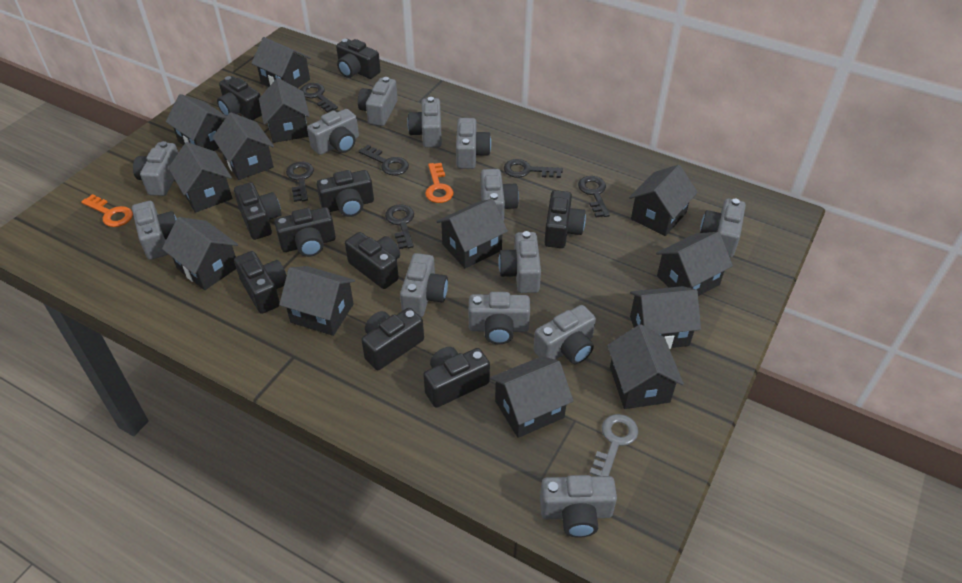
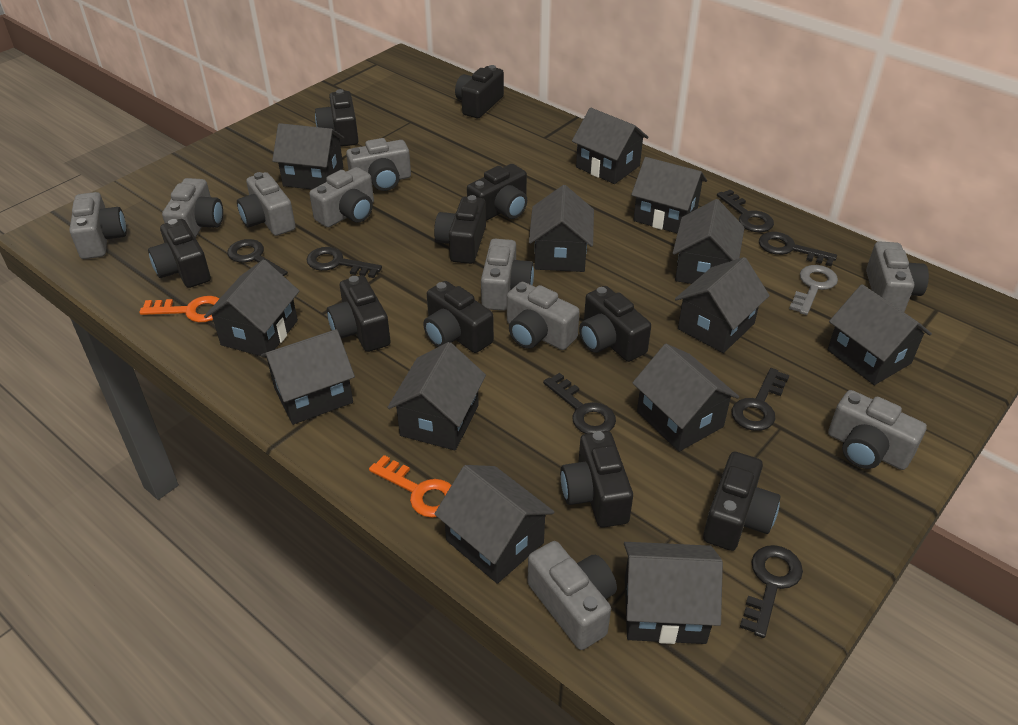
black key: [286,162,314,202] [300,83,338,113] [359,145,409,176] [385,204,414,249] [504,159,563,178] [578,176,610,217] = 6 -> [227,239,288,276] [306,247,382,278] [543,373,616,434] [717,189,774,232] [732,368,789,431] [740,545,803,638] [759,232,837,266] = 7
grey camera: [132,201,177,260] [133,141,178,196] [307,109,359,155] [358,77,398,126] [400,253,448,317] [407,97,442,148] [456,118,491,169] [469,292,530,344] [481,169,519,221] [499,231,541,293] [533,305,596,364] [540,475,617,538] [700,198,746,257] = 13 -> [69,192,127,259] [162,178,223,238] [237,172,296,236] [309,167,374,228] [346,138,411,191] [481,239,534,311] [507,282,580,350] [528,541,617,650] [828,390,927,470] [866,242,929,312] = 10

